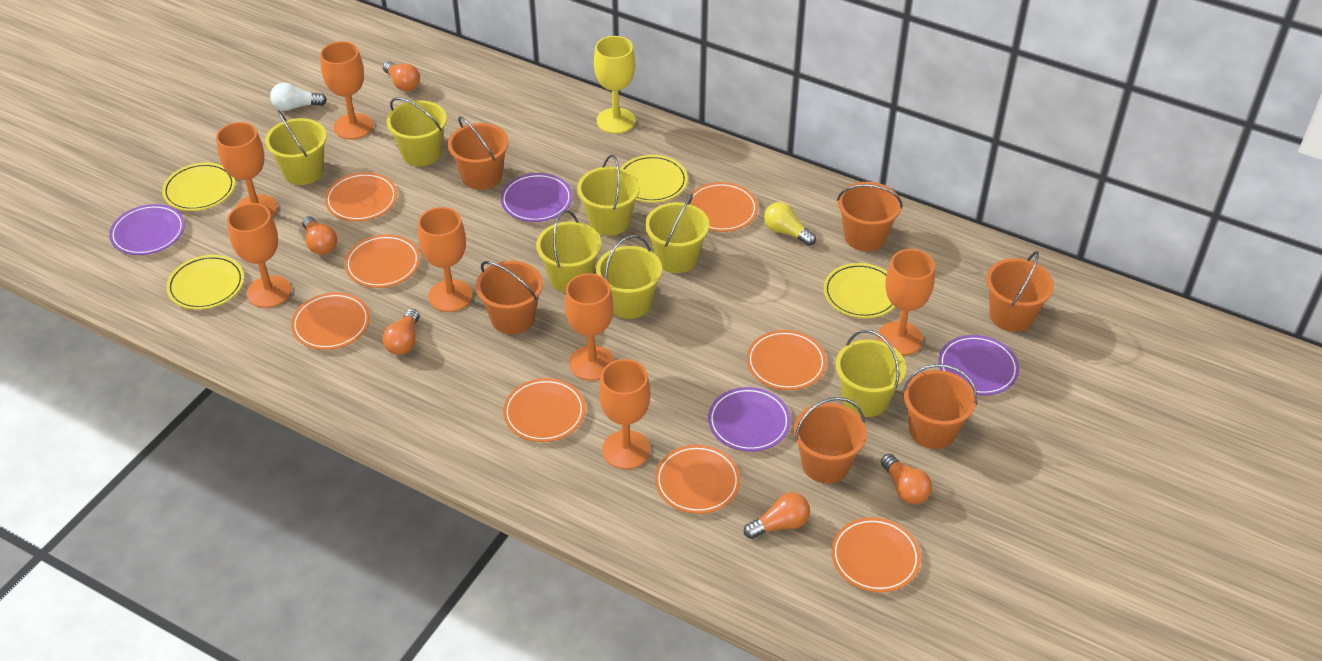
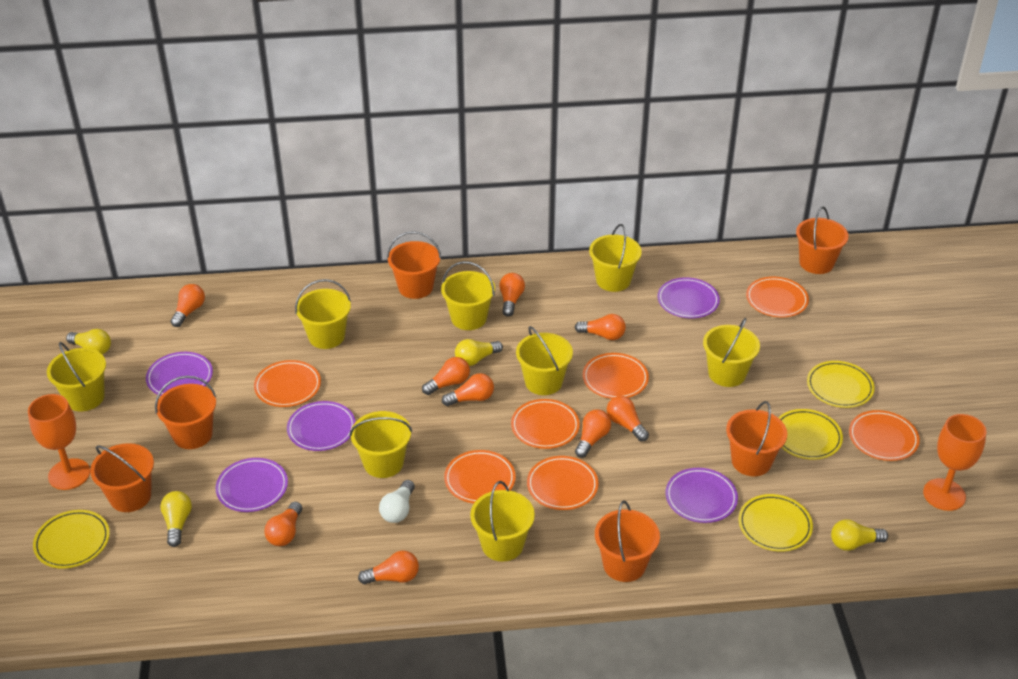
orange goblet: [216,122,278,217] [227,203,291,308] [320,41,373,140] [418,207,473,312] [565,273,615,381] [599,359,651,469] [877,249,935,355] = 7 -> [28,394,90,490] [923,414,987,511] = 2
orange light bulb: [302,216,337,255] [382,309,420,355] [383,61,420,91] [744,492,810,539] [881,454,932,504] = 5 -> [170,284,205,327] [264,502,302,546] [358,551,419,584] [422,357,470,395] [442,373,494,406] [499,273,525,317] [575,314,626,340] [575,410,611,458] [607,396,649,442] = 9
orange plate: [291,292,370,350] [325,172,397,221] [345,234,420,288] [503,378,586,442] [655,445,740,514] [689,182,758,232] [747,330,826,390] [831,517,921,592] = 8 -> [254,360,321,407] [444,450,516,503] [511,399,580,449] [527,456,599,510] [583,353,649,399] [746,277,809,318] [849,410,920,461] = 7
purple plate: [109,204,185,255] [500,173,573,222] [708,387,791,452] [938,335,1019,395] = 4 -> [146,352,213,396] [215,458,288,512] [287,401,356,451] [657,277,720,318] [665,468,738,523] = 5
yellow bucket: [265,110,327,185] [387,98,447,166] [536,210,601,293] [577,155,640,236] [596,235,662,319] [645,194,709,273] [836,330,906,417] = 7 -> [47,342,106,411] [295,279,351,349] [350,411,412,478] [441,261,495,330] [470,481,535,562] [516,326,573,395] [589,224,642,292] [703,318,760,387] = 8
yellow goblet: [594,36,636,134] = 1 -> none = 0
yellow light bulb: [764,202,816,246] = 1 -> [66,329,111,354] [160,491,192,547] [455,339,503,366] [831,519,888,551] = 4

